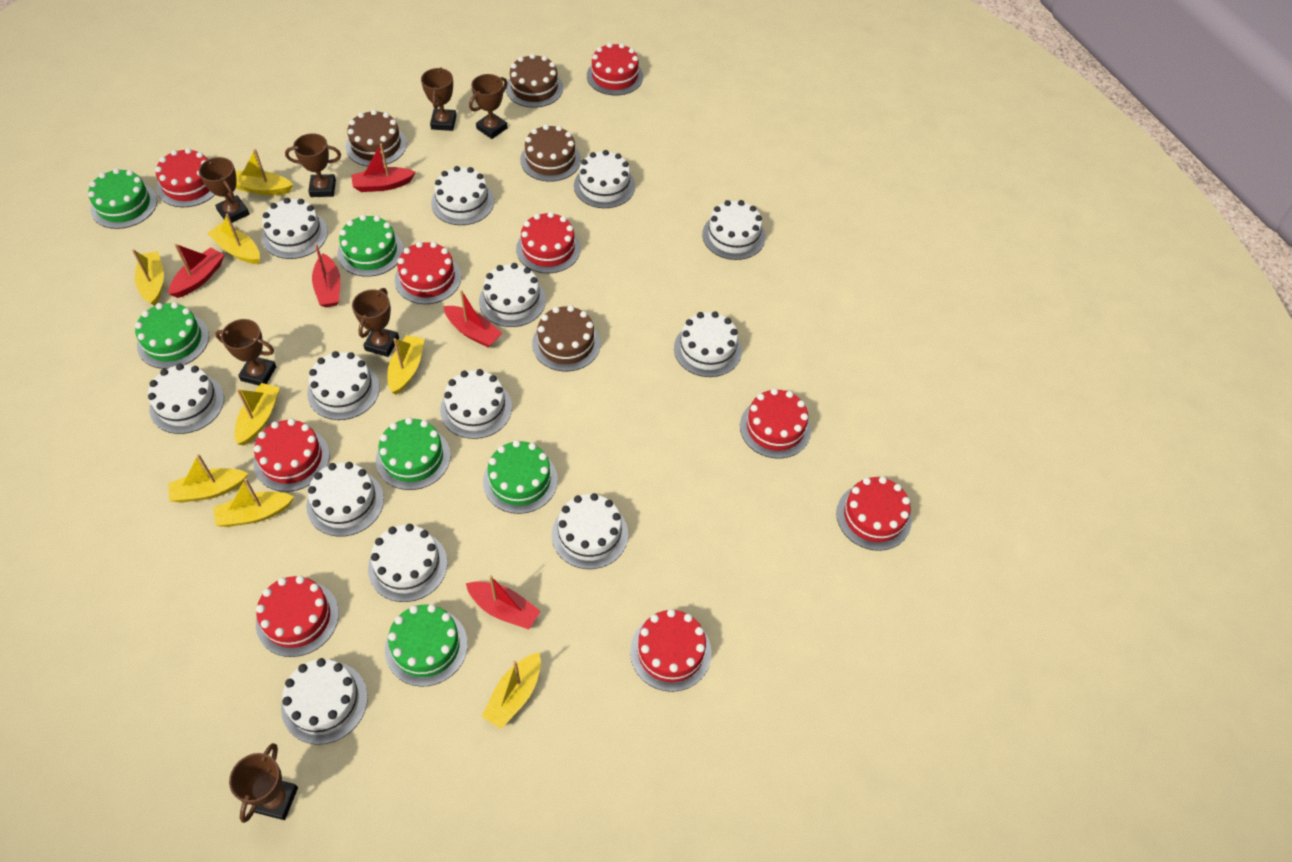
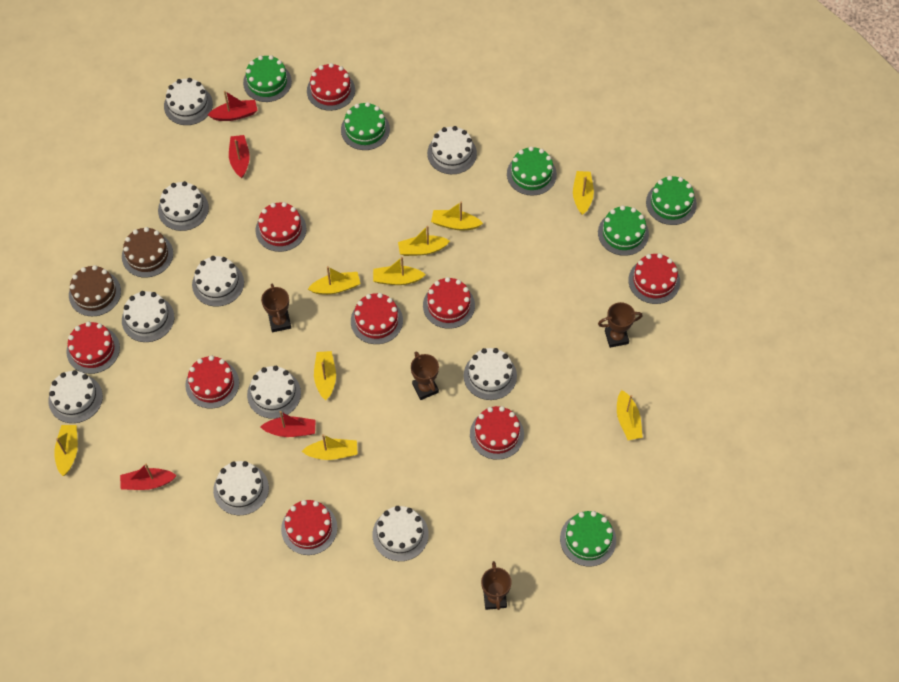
brown cake: [346,110,407,166] [506,54,563,108] [520,124,581,182] [532,305,601,371] = 4 -> [69,265,121,316] [122,227,173,278] = 2
brown trophy: [199,157,250,223] [215,319,276,386] [229,743,298,823] [285,133,341,197] [352,288,399,357] [421,67,456,131] [469,74,508,139] = 7 -> [261,284,291,332] [411,351,439,400] [481,561,512,610] [598,302,643,348] = 4
red boat: [168,244,224,298] [312,244,341,307] [351,144,415,192] [444,290,502,347] [466,575,541,629] = 5 -> [120,463,177,490] [208,91,258,121] [229,135,250,178] [260,411,316,437] = 4
white cake: [148,364,224,434] [262,198,328,259] [281,658,368,745] [306,462,384,537] [307,351,380,420] [368,524,448,602] [431,166,494,225] [440,369,512,439] [479,263,546,327] [552,493,628,569] [574,150,635,208] [674,311,742,377] [702,200,766,260] = 13 -> [48,370,103,423] [122,291,174,342] [158,181,209,231] [164,78,213,125] [192,256,244,307] [213,461,269,515] [247,366,301,419] [372,506,429,561] [427,126,477,174] [464,348,517,400] = 10
yellow boat: [132,249,164,306] [168,454,248,503] [207,214,260,264] [213,478,294,527] [234,383,280,446] [235,149,293,195] [387,335,425,395] [482,652,541,729] = 8 -> [54,425,78,476] [302,434,358,460] [308,266,361,295] [314,351,336,400] [373,257,426,285] [398,226,450,256] [431,201,483,230] [573,171,594,215] [617,390,643,440] = 9

